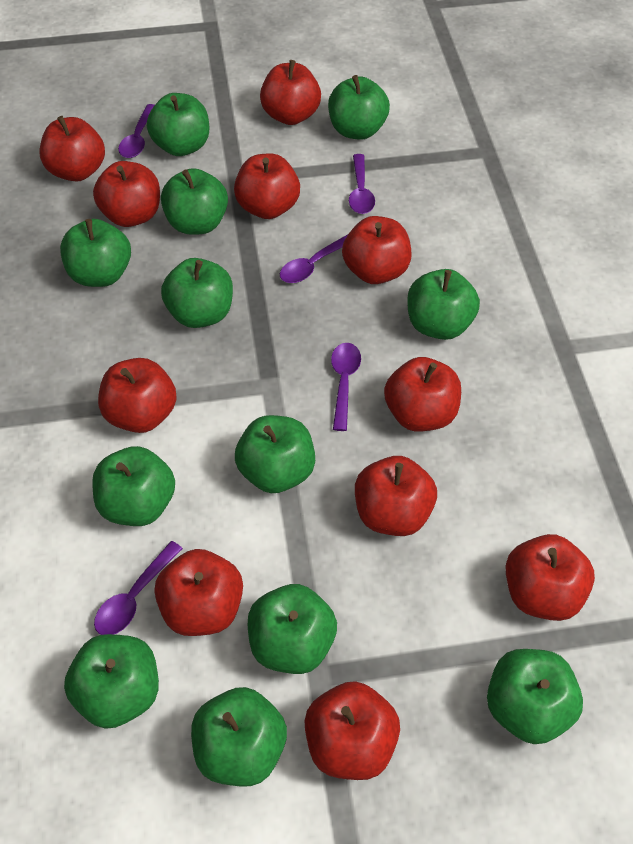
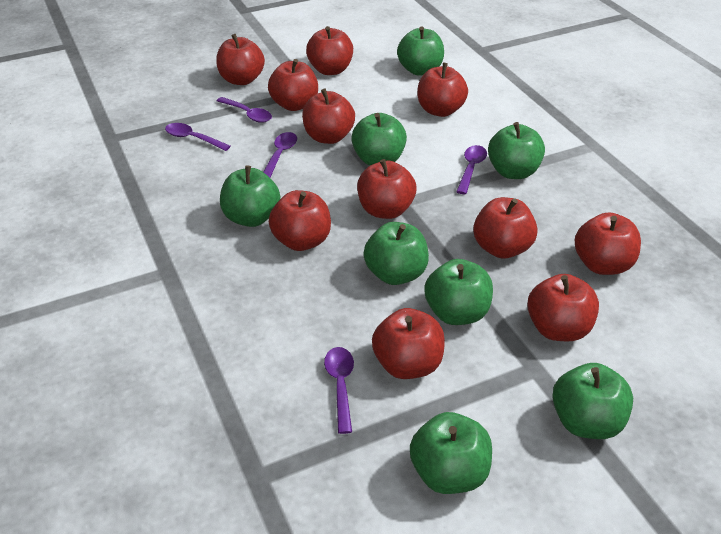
green apple: [60,219,131,287] [64,634,159,729] [92,446,175,526] [147,93,210,156] [161,168,228,235] [161,258,233,328] [191,687,287,787] [235,415,315,493] [248,584,337,674] [328,75,390,140] [407,269,480,340] [487,649,583,744] = 12 -> [220,165,280,227] [351,113,407,166] [363,222,429,285] [397,26,444,76] [410,412,492,494] [424,259,493,325] [488,122,545,179] [552,363,633,439] = 8

